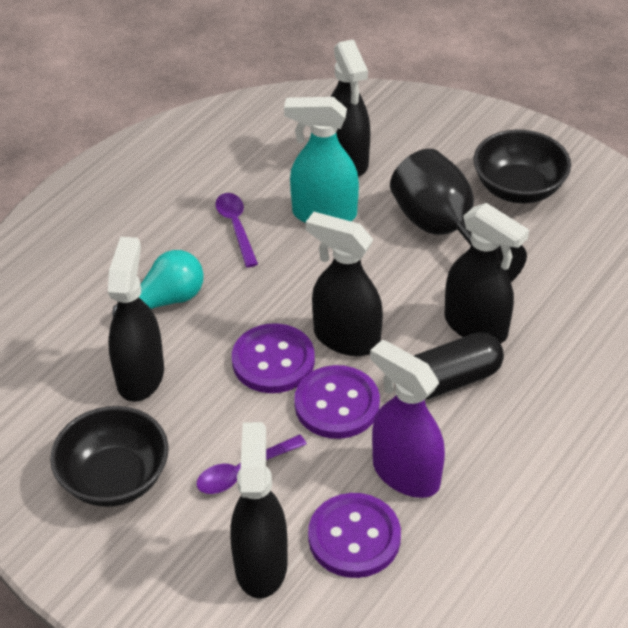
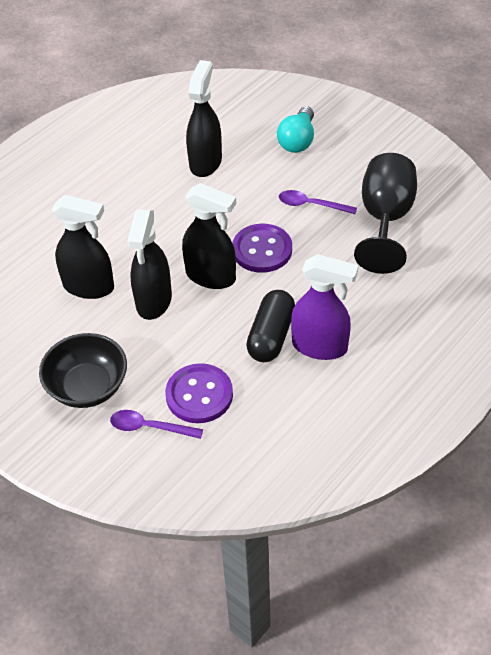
black bowl: [50,406,169,507] [474,129,571,204] = 2 -> [39,333,127,408] = 1
black spray bottle: [108,237,164,402] [230,422,288,599] [306,212,383,356] [331,39,370,177] [444,203,529,344] = 5 -> [52,195,114,299] [128,209,172,320] [182,183,236,289] [186,60,222,177] = 4
purple button: [232,323,315,393] [294,365,380,439] [308,493,401,578] = 3 -> [165,363,233,423] [232,224,292,273] = 2
turquoise spray bottle: [284,97,359,223] = 1 -> none = 0

